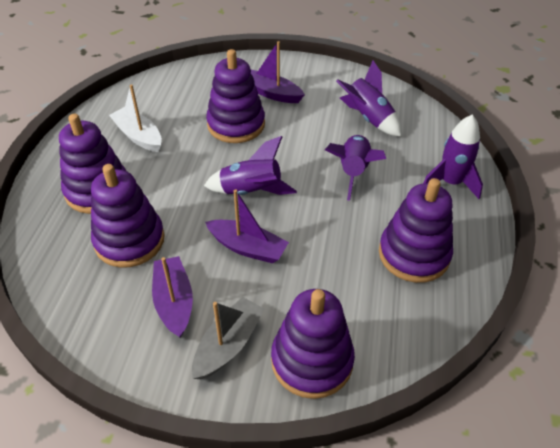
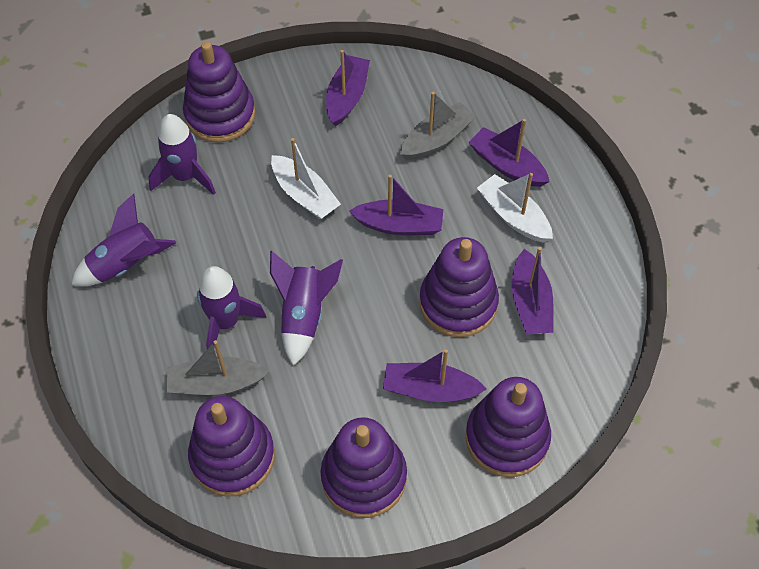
grey boat: [192,297,264,379] = 1 -> [167,340,269,395] [400,92,476,160] = 2
purple boat: [152,256,193,338] [205,189,289,263] [251,41,305,103] = 3 -> [326,50,370,126] [349,175,443,235] [383,349,487,402] [469,119,550,187] [512,247,554,335] = 5
white boat: [109,84,162,152] = 1 -> [271,138,341,219] [477,173,553,243] = 2

